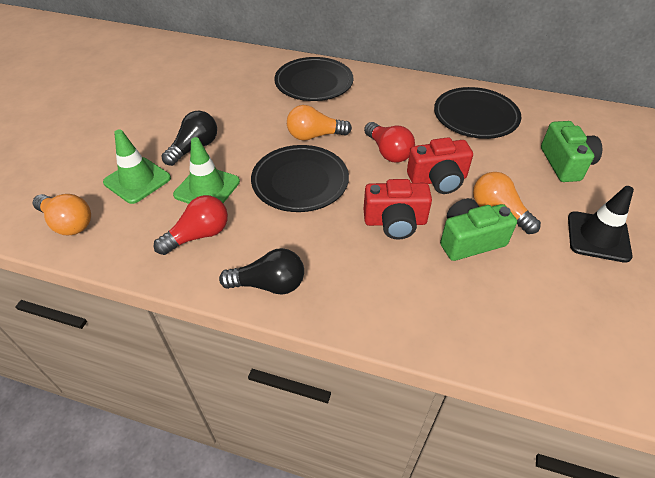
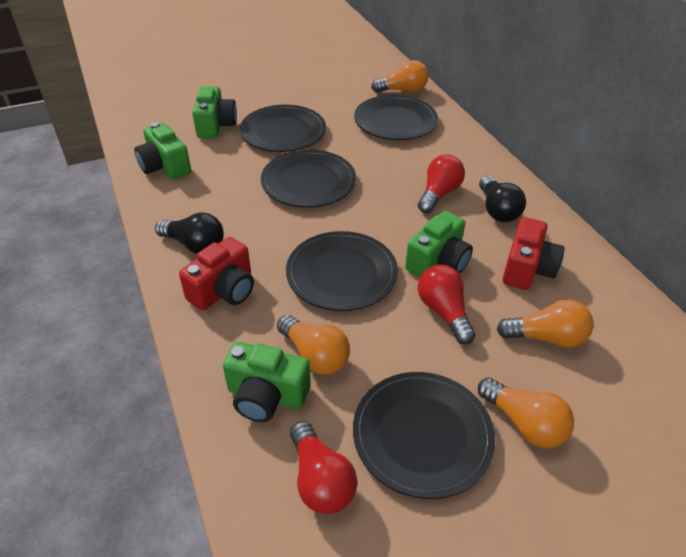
black plate: [251,145,349,212] [274,57,353,101] [434,87,521,139] = 3 -> [240,105,326,152] [261,150,356,207] [286,231,398,311] [353,372,495,499] [354,95,438,140] = 5
black traffic cone: [568,186,634,263] = 1 -> none = 0
green camera: [440,198,517,261] [541,121,602,182] = 2 -> [134,122,191,180] [192,87,237,138] [223,342,311,422] [405,211,473,277] = 4
green traffic cone: [103,129,171,204] [173,137,240,204] = 2 -> none = 0
orange light bulb: [33,194,91,236] [287,105,352,141] [473,172,541,234] = 3 -> [277,315,350,375] [371,60,429,93] [478,378,574,448] [497,299,594,348] = 4
red light bulb: [154,195,228,255] [364,122,415,163] = 2 -> [290,421,357,514] [417,265,476,344] [418,155,465,213] = 3

